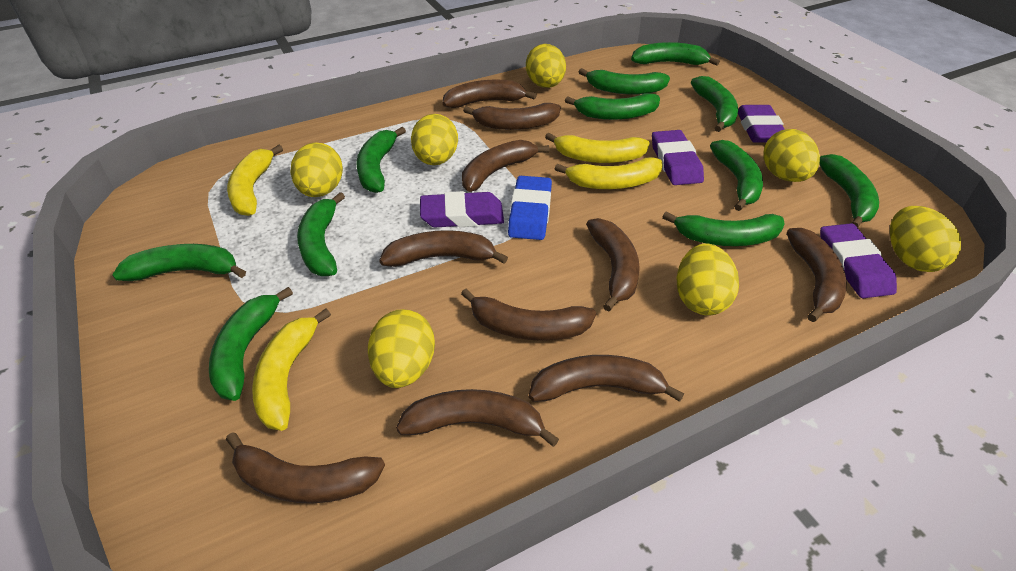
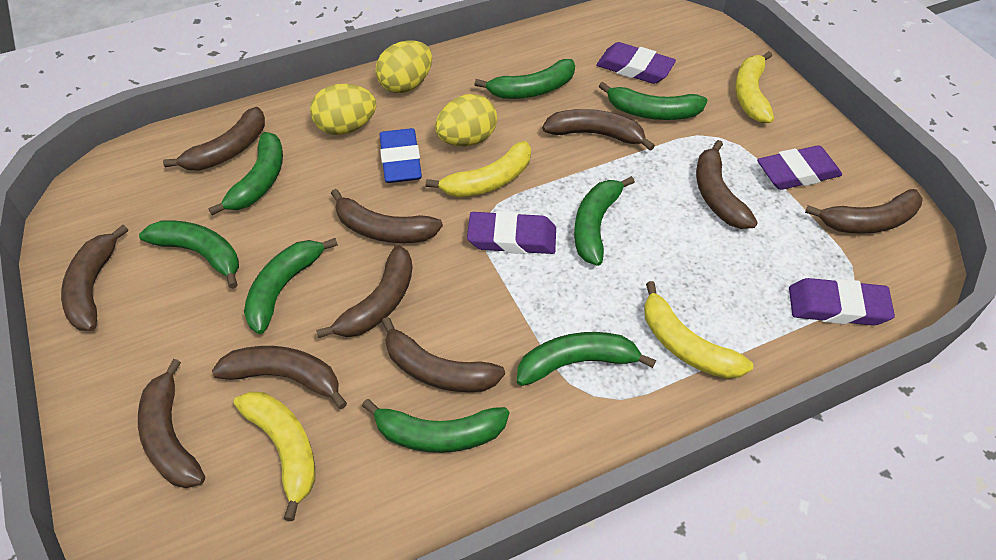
green banana: [112,244,246,281] [209,287,293,401] [297,192,345,276] [357,127,406,193] [565,93,660,120] [579,68,670,95] [631,42,720,66] [663,211,785,246] [691,76,738,132] [710,140,763,211] [819,154,879,228] = 11 -> [139,220,239,289] [208,132,283,215] [244,238,338,334] [362,399,509,453] [474,59,575,99] [517,332,656,386] [574,176,635,266] [599,82,707,120] = 8
yellow egg: [290,142,343,197] [368,309,435,388] [411,114,458,165] [526,44,566,88] [676,243,739,315] [763,129,820,182] [890,206,961,272] = 7 -> [310,84,376,135] [375,40,432,93] [435,94,497,146] = 3

